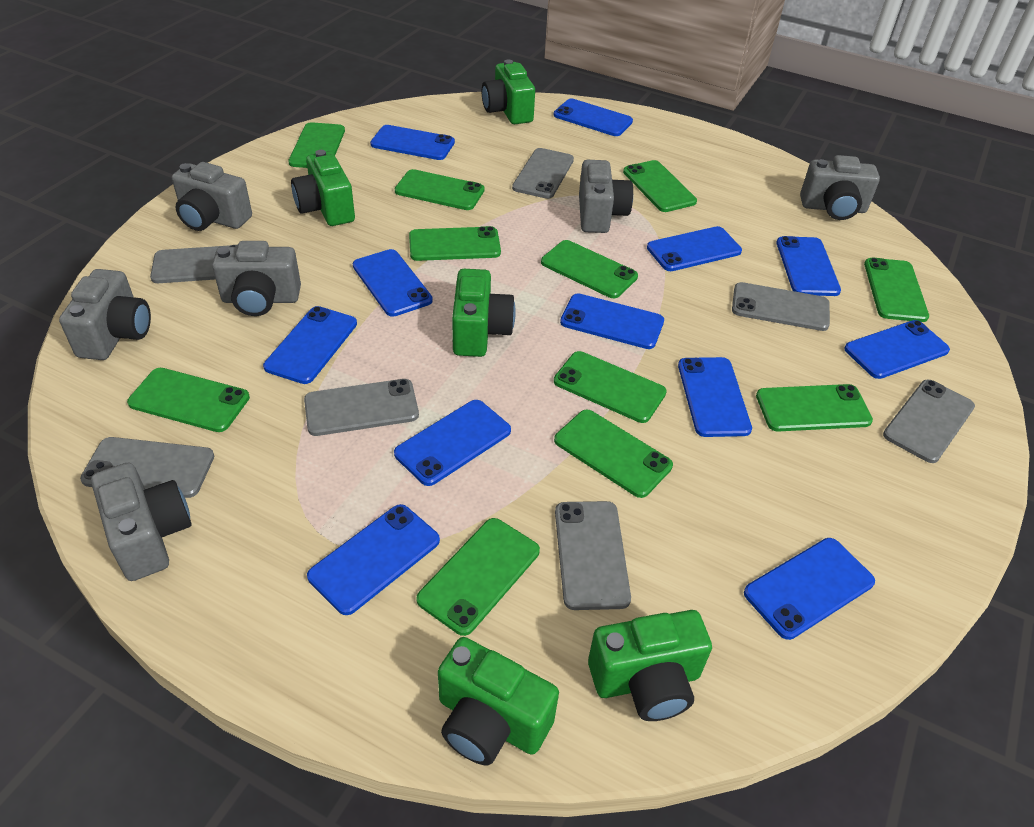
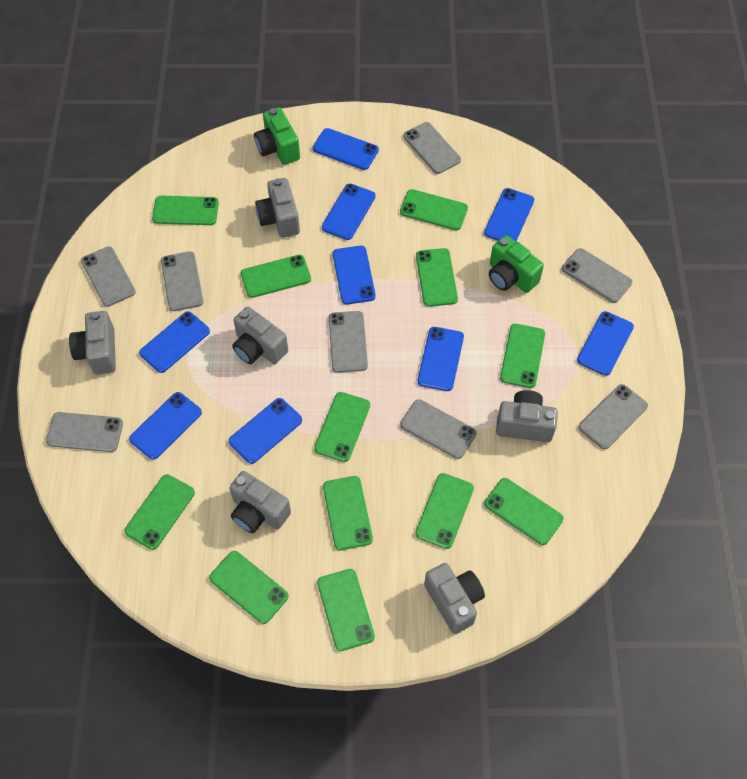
blue phone: [263,306,357,384] [307,504,440,615] [353,249,433,317] [370,125,455,160] [394,400,511,486] [554,99,633,136] [560,293,664,349] [647,226,742,271] [678,357,752,437] [744,538,875,640] [776,236,841,296] [844,320,950,379] = 12 -> [129,392,202,460] [139,311,210,373] [229,398,302,464] [313,128,379,170] [322,184,376,240] [333,246,376,305] [417,327,464,391] [484,188,534,242] [577,311,634,376] = 9
green camera: [291,150,355,226] [438,637,559,765] [452,269,516,357] [482,59,535,124] [588,610,712,721] = 5 -> [254,107,300,165] [489,235,544,293] = 2
green phone: [127,368,250,432] [288,122,345,168] [395,169,484,210] [409,226,501,261] [416,518,540,636] [541,240,638,298] [554,351,667,423] [554,409,673,498] [623,160,697,212] [756,384,873,432] [864,258,929,322] = 11 -> [124,474,195,550] [152,196,219,225] [209,551,289,624] [241,255,311,298] [314,392,370,462] [317,569,375,651] [323,476,373,550] [400,189,468,230] [415,473,474,549] [416,248,458,307] [484,478,564,545] [500,324,545,388] = 12
grey phone: [80,437,214,498] [150,245,238,283] [304,379,419,436] [512,148,574,199] [555,501,631,610] [732,282,830,331] [883,380,975,463] = 7 -> [46,412,123,452] [81,246,136,307] [161,251,204,311] [329,311,368,373] [400,399,477,459] [403,122,461,174] [562,248,632,303] [579,384,648,449] = 8

